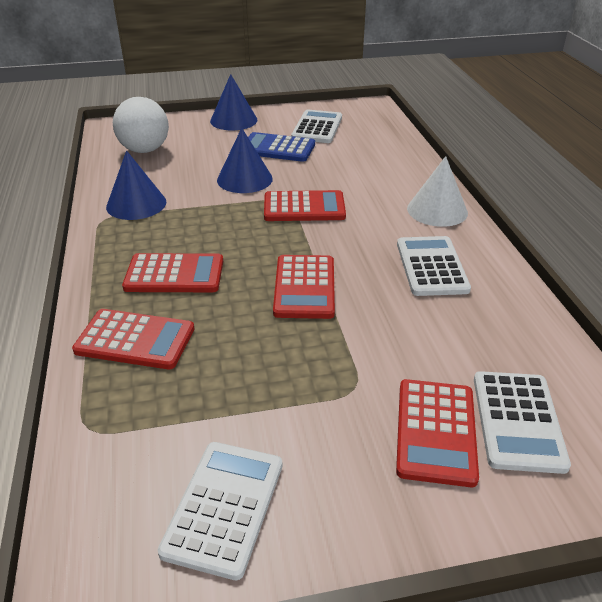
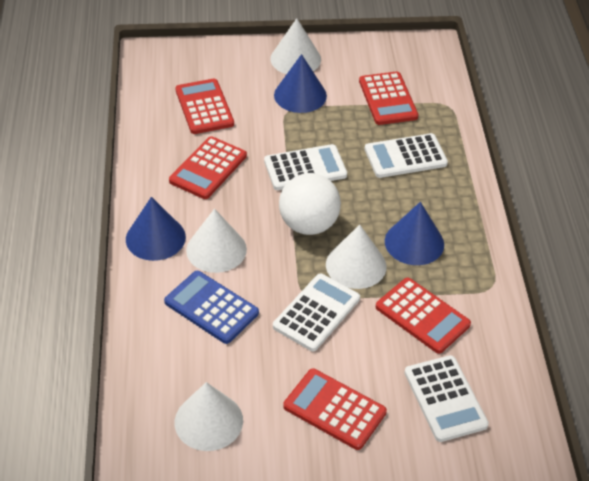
white cone: [407,156,468,227] = 1 -> [175,382,243,451] [186,209,247,273] [270,18,321,74] [326,225,386,289] = 4

